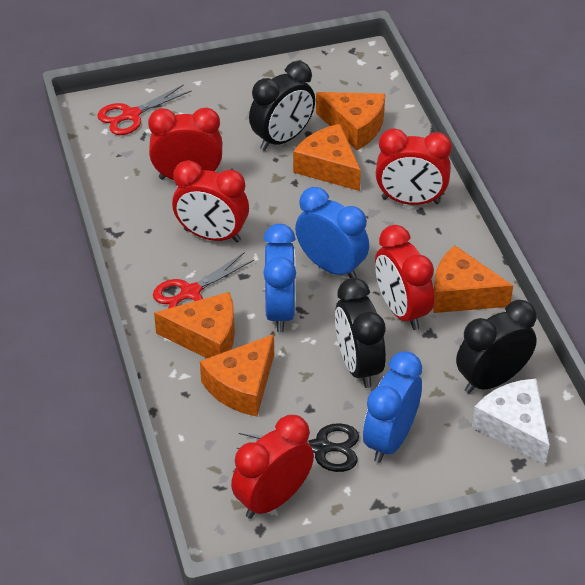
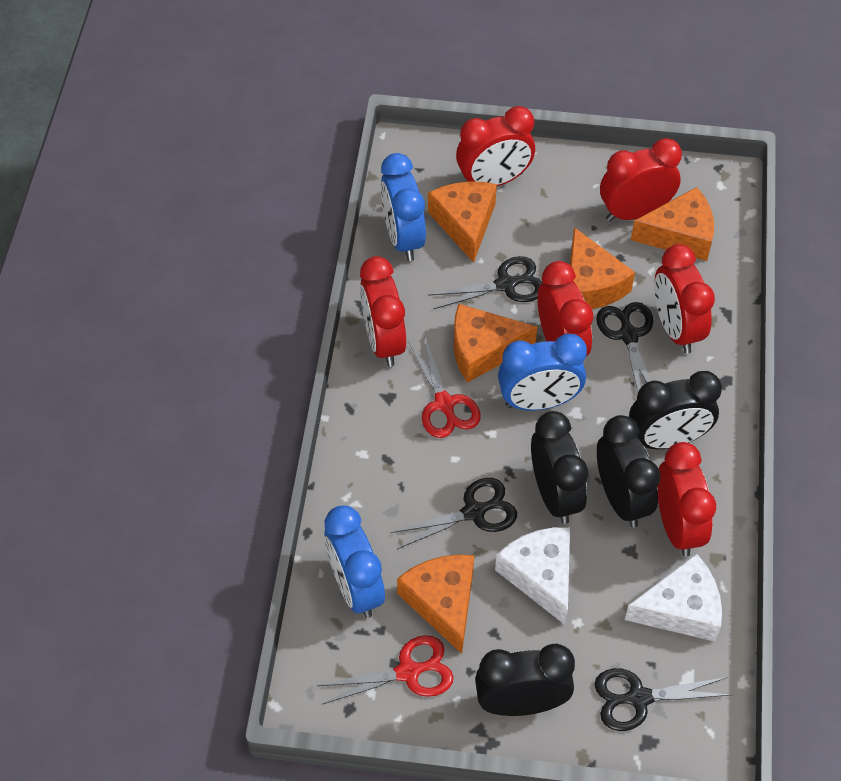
black clock: [249,61,315,151] [335,278,386,388] [456,300,537,393] = 3 -> [475,644,575,716] [531,411,588,524] [597,415,660,528] [629,371,722,449] = 4
black scissors: [237,423,359,472] = 1 -> [390,478,517,549] [428,256,543,309] [594,668,732,731] [596,302,653,391] = 4
red clock: [148,108,222,180] [172,160,249,243] [231,415,314,519] [375,225,434,330] [376,128,452,205] = 5 -> [360,256,406,367] [456,106,535,186] [538,261,593,356] [600,138,682,222] [654,244,715,354] [657,442,716,557] = 6
white cheese: [472,379,550,465] = 1 -> [495,527,570,625] [625,553,722,642] = 2

